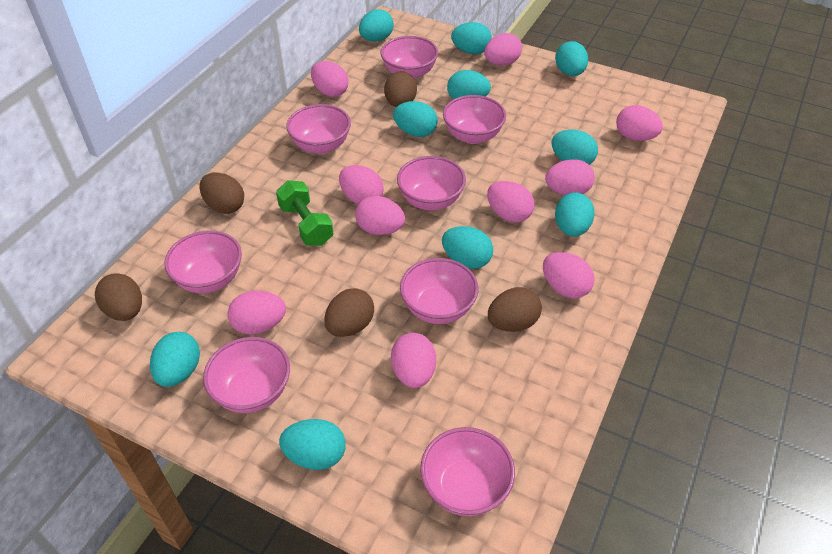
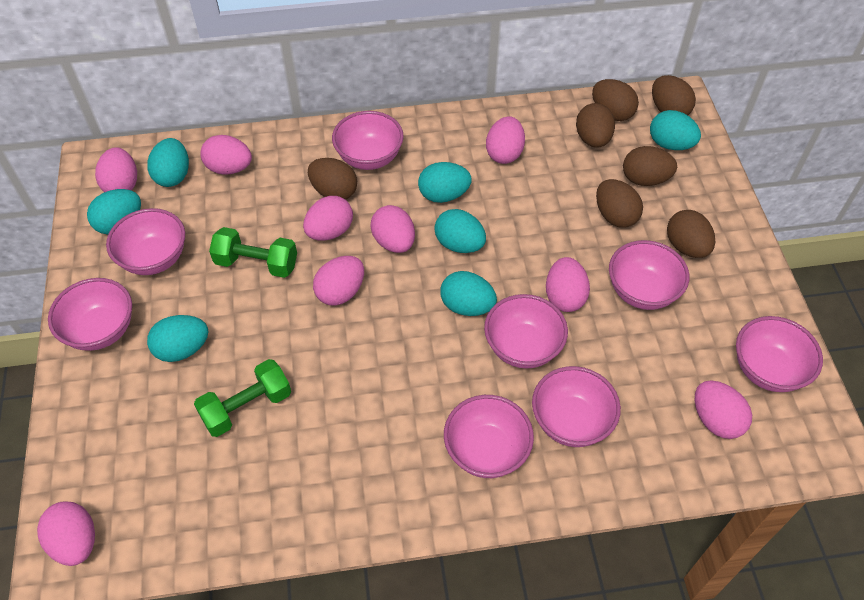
brown egg: [95,273,142,321] [199,173,244,214] [324,288,374,337] [384,71,417,107] [488,287,542,332] = 5 -> [308,158,357,199] [576,103,615,148] [592,79,639,121] [596,179,643,228] [623,146,677,186] [652,75,696,115] [667,210,715,258] = 7
green dumbbell: [276,180,334,246] = 1 -> [194,359,291,437] [209,227,297,278] = 2
pink egg: [227,291,286,335] [311,61,348,97] [339,165,384,204] [355,196,405,235] [391,333,436,388] [484,33,522,66] [487,181,535,223] [543,252,595,299] [545,159,595,196] [616,105,663,141] = 10 -> [37,501,95,566] [95,147,137,192] [200,135,252,175] [303,196,353,240] [313,256,364,306] [371,205,415,253] [486,116,525,164] [546,257,590,312] [695,380,752,439] = 9
turquoise egg: [150,332,200,387] [279,419,346,470] [359,9,394,42] [393,101,438,137] [442,226,493,269] [447,70,491,99] [451,22,492,54] [551,130,598,165] [555,41,588,76] [555,192,594,237] = 10 -> [87,189,141,234] [147,138,189,187] [147,315,208,362] [418,162,472,203] [434,209,486,253] [440,271,497,316] [650,110,701,150] = 7

